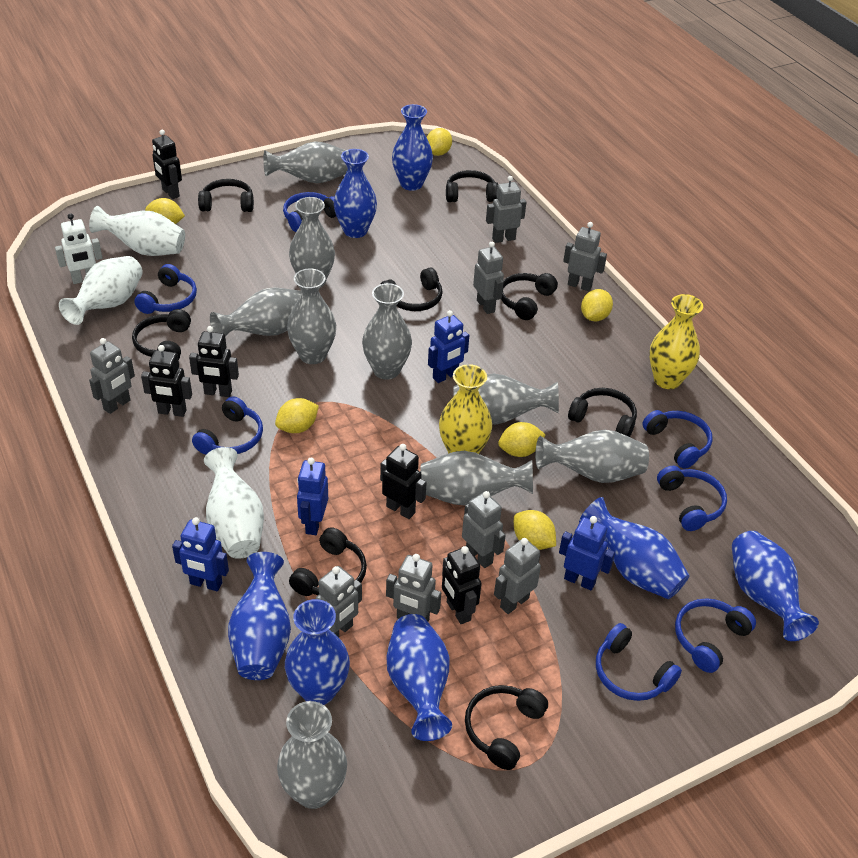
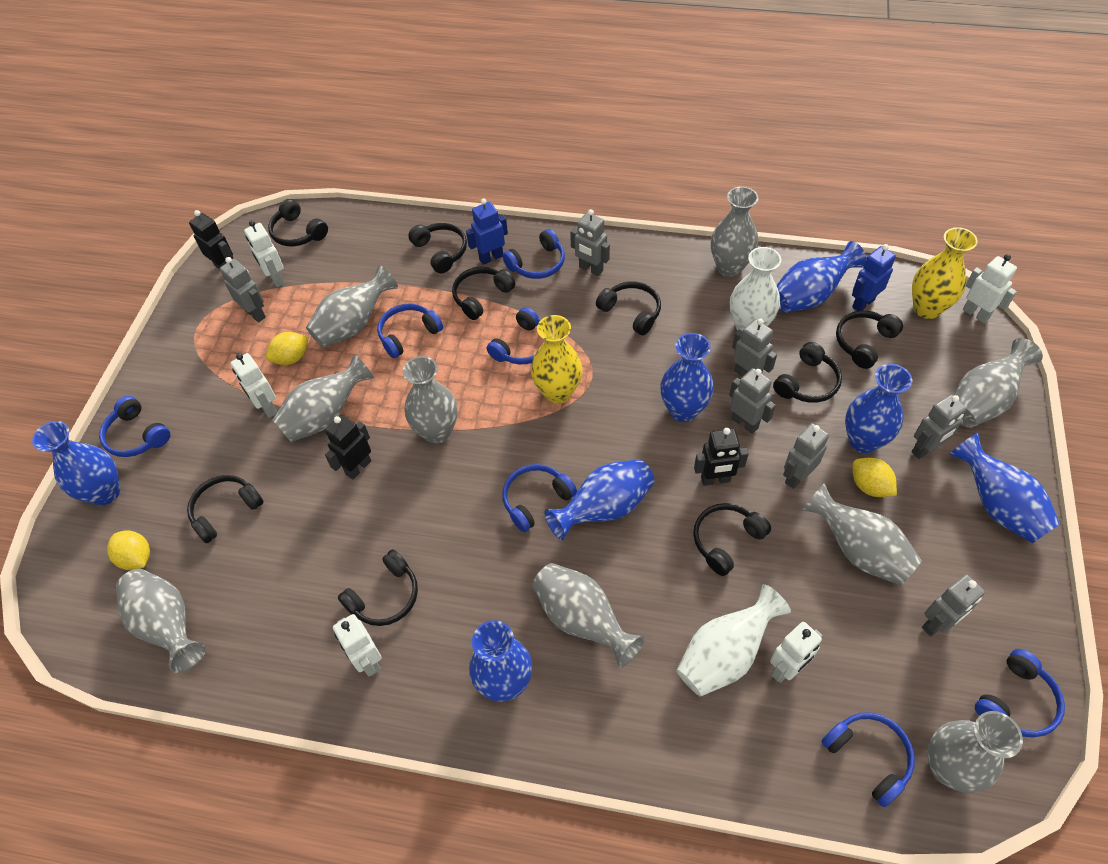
black headphones: [132,309,191,360] [198,179,254,212] [289,527,367,596] [381,267,443,311] [446,170,498,202] [465,685,548,770] [501,273,558,320] [568,388,637,437] = 8 -> [187,475,264,543] [268,199,328,246] [338,549,418,626] [408,223,467,273] [452,267,516,320] [596,281,661,335] [693,503,771,576] [773,342,842,403] [836,311,903,369] = 9
black robot: [141,345,192,417] [152,130,182,199] [189,326,239,397] [380,444,427,519] [442,546,482,624] = 5 -> [189,210,233,269] [325,415,371,479] [694,428,749,486] = 3
blue robot: [172,517,229,591] [297,458,328,535] [428,310,469,383] [559,516,615,590] = 4 -> [466,198,508,265] [852,244,896,311] = 2
grey robot: [89,338,135,414] [315,566,362,638] [386,554,441,622] [462,491,506,568] [473,242,504,314] [486,176,526,243] [494,538,541,614] [563,222,607,291] = 8 -> [220,257,266,323] [570,209,610,276] [729,368,776,434] [732,319,777,376] [783,423,829,489] [912,395,967,459] [922,575,985,636] = 7
white robot: [55,213,103,284] = 1 -> [230,353,277,418] [244,220,285,287] [333,614,382,676] [770,622,823,683] [963,254,1017,323] = 5
white vase: [59,256,143,325] [89,206,185,256] [204,447,264,559] = 3 -> [677,584,791,697] [730,247,781,331] = 2
yellow lemon: [145,198,185,224] [275,398,319,433] [427,128,452,156] [498,422,546,457] [514,510,556,550] [581,289,613,321] = 6 -> [107,531,150,570] [266,332,309,365] [853,458,897,497] = 3

